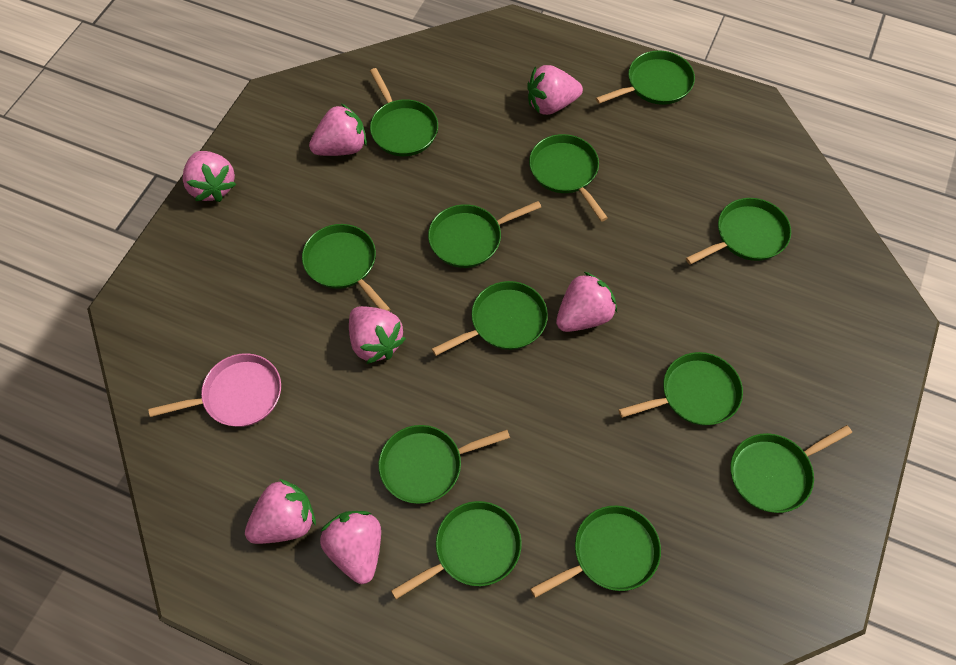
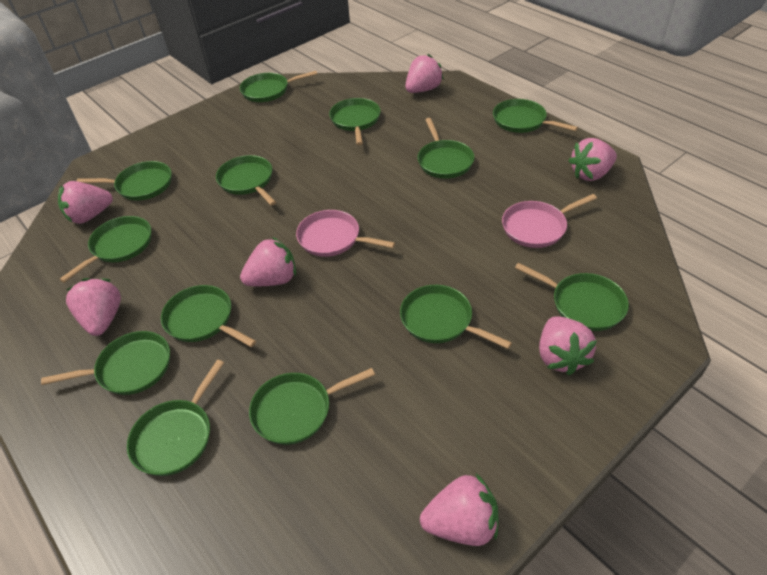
green pan: [302,224,390,311] [370,68,438,156] [379,425,510,504] [391,501,522,599] [428,201,541,268] [432,281,548,356] [529,134,608,222] [531,505,661,598] [596,50,695,105] [618,352,743,426] [686,198,791,265] [731,425,852,513] = 12 -> [41,331,170,395] [60,216,151,283] [77,161,172,201] [127,359,224,476] [161,285,256,347] [216,155,276,206] [240,71,317,102] [249,368,375,445] [329,98,381,145] [400,285,512,349] [418,118,474,178] [493,99,578,133] [515,263,629,331] = 13
pink pan: [148,353,281,427] = 1 -> [296,210,395,257] [502,194,597,248] = 2

